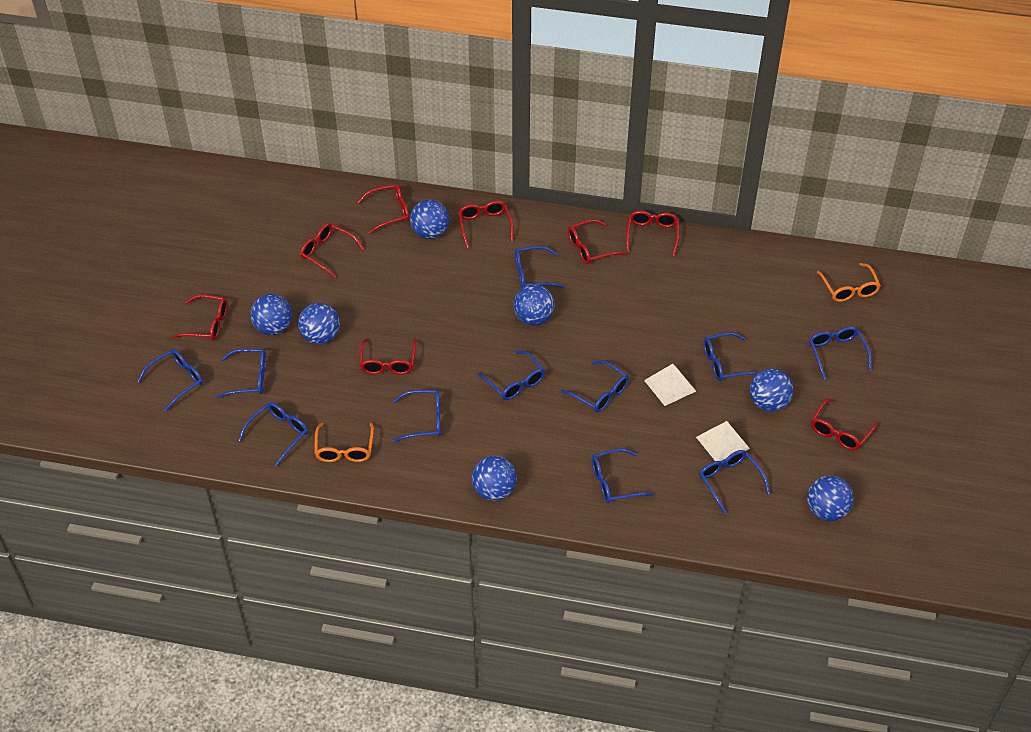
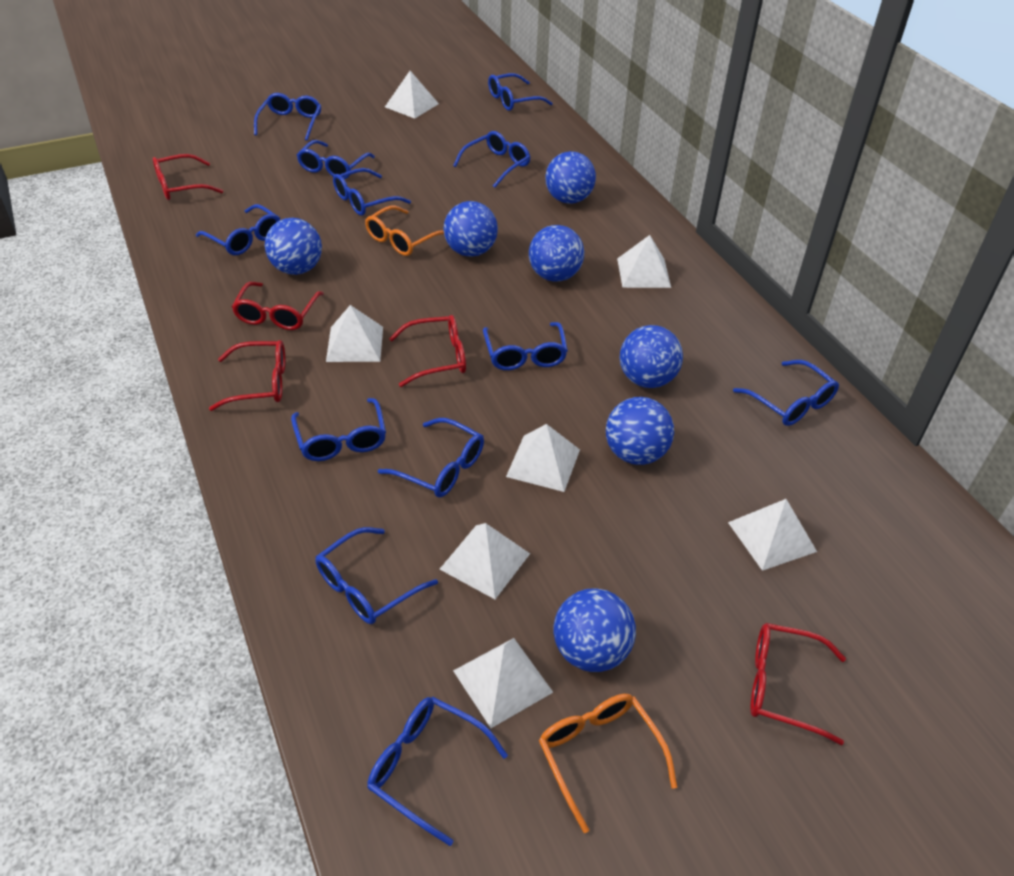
blue glasses: [137,349,203,411] [216,349,266,398] [238,402,308,466] [393,390,441,442] [477,351,545,400] [515,246,565,289] [561,360,629,412] [591,448,654,503] [699,450,770,515] [703,332,758,381] [809,327,872,380] = 11 -> [196,204,280,255] [254,93,321,141] [291,398,386,461] [297,140,375,179] [316,527,438,624] [333,168,411,216] [367,697,508,846] [378,418,484,497] [453,131,530,188] [483,322,568,370] [488,73,553,111] [733,360,839,426] = 12
red glasses: [171,294,228,341] [301,223,364,278] [357,184,409,234] [359,338,416,375] [458,201,514,248] [568,219,626,264] [626,211,679,256] [811,399,878,450] = 8 -> [153,154,223,200] [209,340,285,411] [232,282,324,330] [389,315,466,387] [751,623,846,745] = 5
white pyramid: [644,364,696,406] [696,421,750,462] = 2 -> [326,305,383,362] [385,71,439,119] [440,523,530,599] [453,638,553,728] [506,424,580,492] [617,235,671,288] [728,499,817,571] = 7

